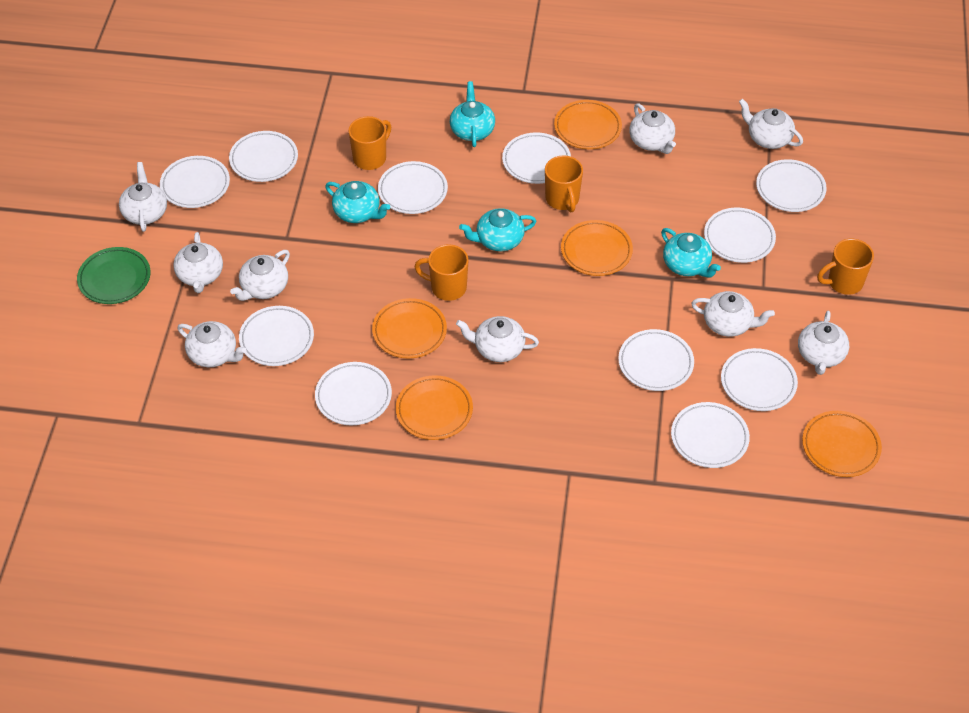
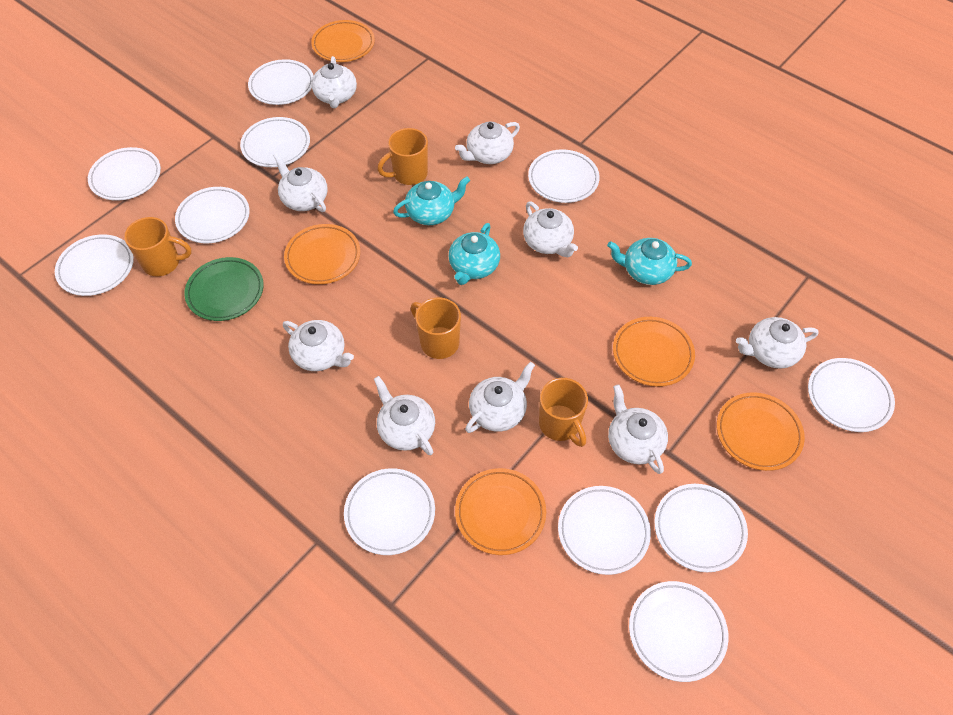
turquoise teapot: [325,181,390,223] [450,81,495,147] [459,208,536,251] [661,228,721,278] = 4 -> [393,176,470,225] [449,223,500,285] [607,238,692,285] = 3

